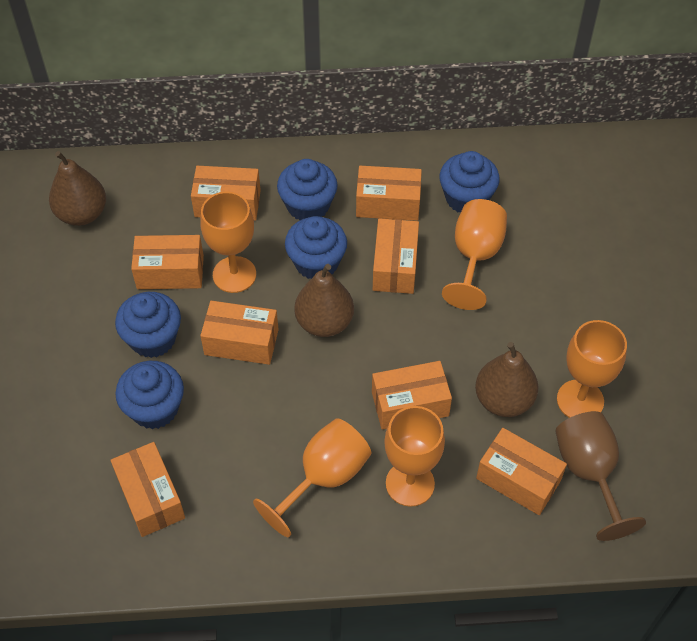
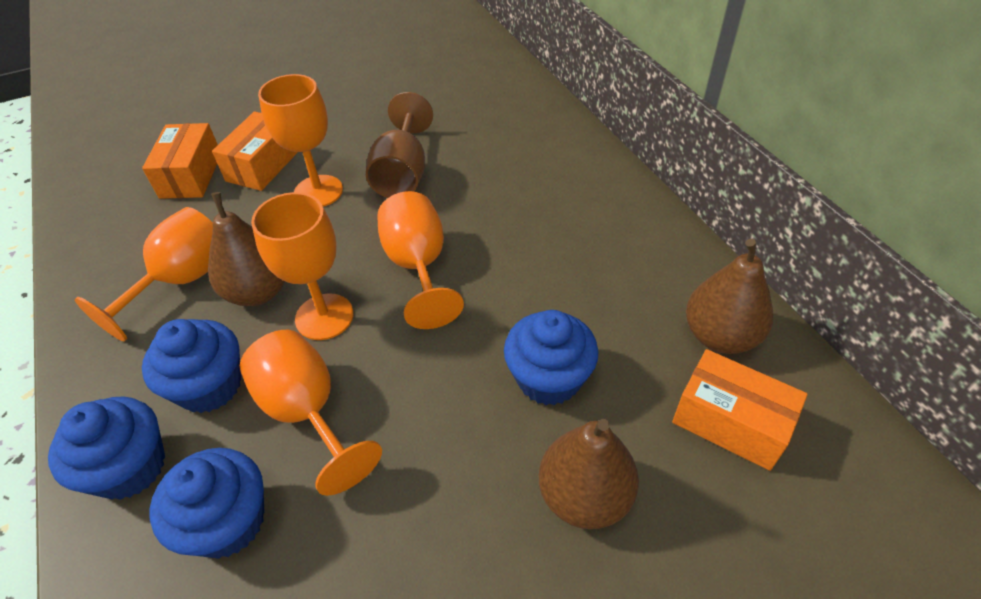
blue cupcake: [115,292,181,358] [115,361,184,429] [277,159,338,220] [285,216,347,279] [439,151,500,213] = 5 -> [48,397,165,500] [142,319,241,413] [150,448,264,559] [504,310,598,405] = 4
orange box: [111,442,185,537] [131,235,204,289] [191,166,261,220] [200,301,279,365] [356,166,422,221] [372,361,452,429] [373,218,419,294] [476,428,567,515] = 8 -> [142,123,218,199] [212,111,298,191] [672,349,808,471] = 3

